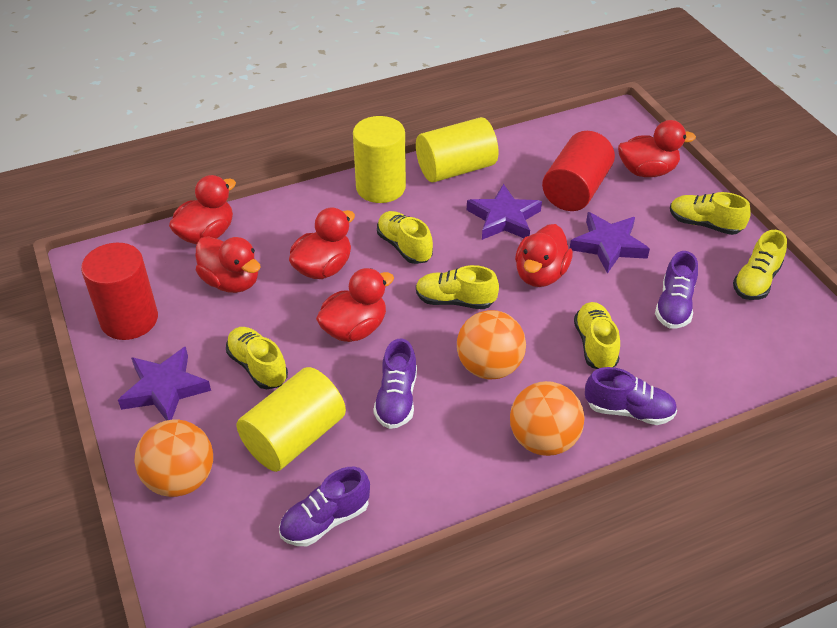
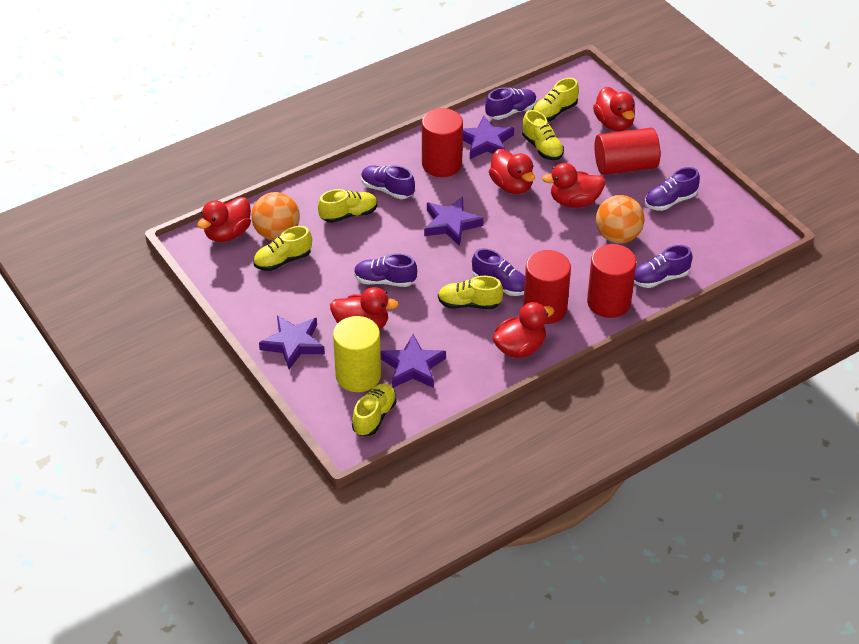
orange ball: [134,420,213,497] [457,310,526,380] [510,381,585,456] = 3 -> [251,192,300,240] [596,195,645,244] = 2
purple shoe: [279,467,370,546] [373,338,417,429] [585,367,677,425] [655,251,698,329] = 4 -> [354,253,417,287] [361,165,415,199] [472,248,525,296] [485,87,537,120] [634,245,692,288] [645,167,700,211] = 6
purple star: [118,346,211,421] [467,184,542,240] [570,212,650,274] = 3 -> [259,315,325,369] [381,334,446,388] [424,197,484,246] [463,116,514,159] = 4
red cylinder: [81,243,158,340] [542,131,615,211] = 2 -> [422,108,463,177] [523,250,571,324] [587,244,636,318] [594,128,660,175] = 4
yellow cylinder: [237,367,346,472] [353,116,406,203] [416,117,499,182] = 3 -> [333,316,381,392] = 1

